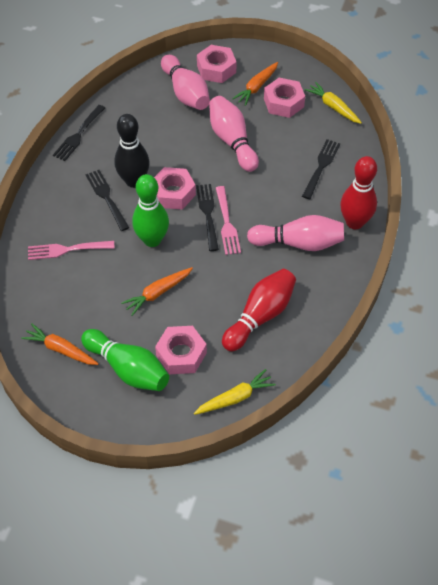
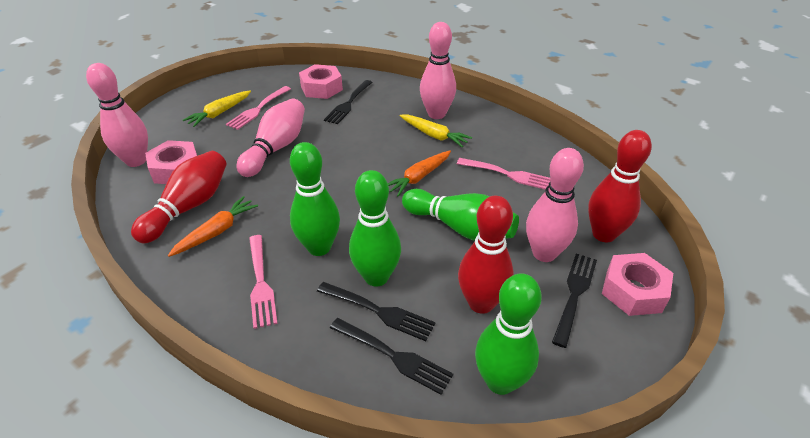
black bowling pin: [114,114,150,188] = 1 -> none = 0
green bowling pin: [81,329,169,391] [132,174,169,247] = 2 -> [290,142,340,256] [349,170,401,286] [402,189,519,240] [475,273,542,395] = 4
orange carrot: [21,323,99,365] [121,267,193,316] [232,62,278,106] = 3 -> [168,196,258,257] [388,150,451,197] = 2
pink bowling pin: [161,55,210,110] [209,96,259,172] [247,215,344,251] = 3 -> [86,63,148,167] [236,98,305,177] [420,22,456,119] [526,148,584,262] = 4
pink fork: [28,241,115,260] [216,186,241,255] = 2 -> [226,86,291,130] [249,235,278,329] [457,158,551,190] = 3
pink nut: [154,167,196,210] [155,326,207,374] [197,45,237,83] [264,78,305,118] = 4 -> [145,140,197,184] [299,64,343,99] [602,253,673,316] = 3
red bowling pin: [222,269,296,351] [340,156,377,229] = 2 -> [131,151,227,243] [458,196,514,314] [588,130,652,242] = 3

